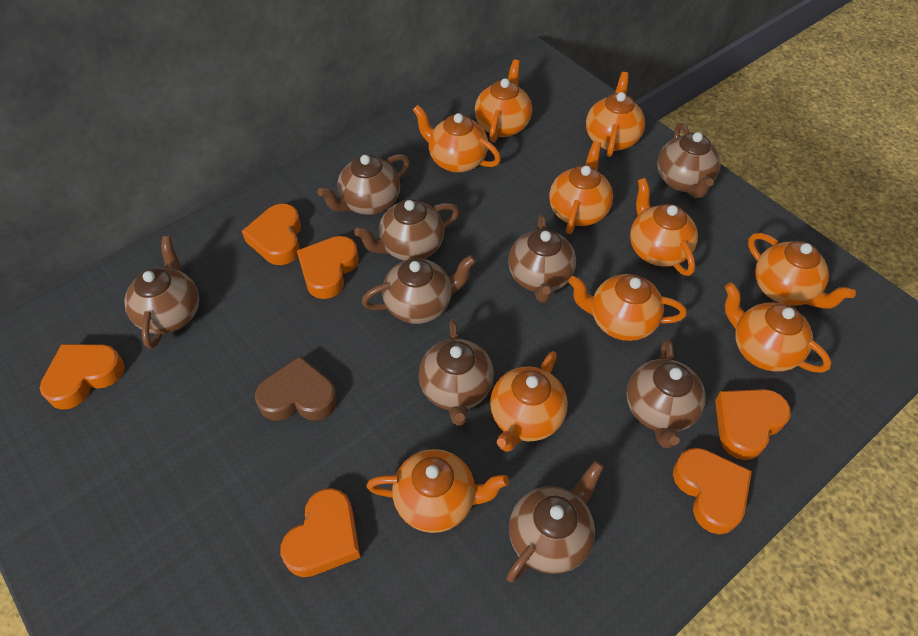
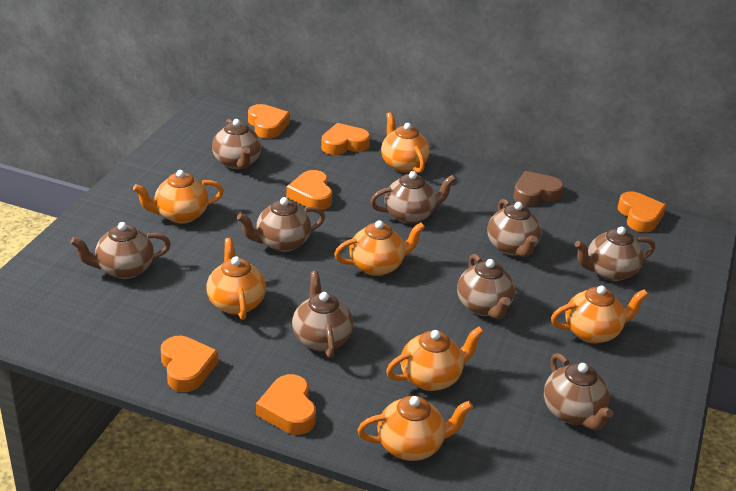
orange teapot: [366,449,509,533] [413,105,501,173] [475,59,532,142] [490,351,568,452] [549,141,613,234] [568,274,687,341] [586,72,645,157] [630,178,698,276] [725,283,831,373] [748,233,856,309] = 10 -> [133,170,224,224] [206,238,266,320] [334,220,425,276] [357,396,473,461] [381,112,430,173] [386,327,484,391] [551,286,648,344] = 7

